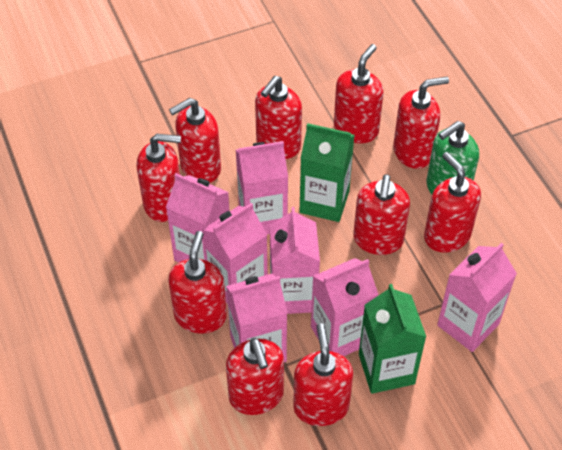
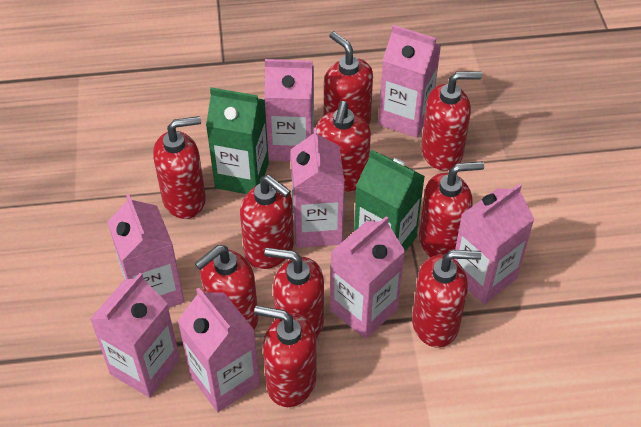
green soap dispenser: [426,121,479,195] = 1 -> none = 0
pink carton: [166,173,229,262] [202,203,268,304] [226,274,287,362] [236,141,288,234] [269,207,320,314] [311,258,379,356] [437,243,517,352] = 7 -> [90,273,180,398] [108,194,184,308] [178,288,260,412] [264,59,314,161] [291,128,345,248] [330,216,405,339] [378,25,441,138] [455,184,535,304] = 8

